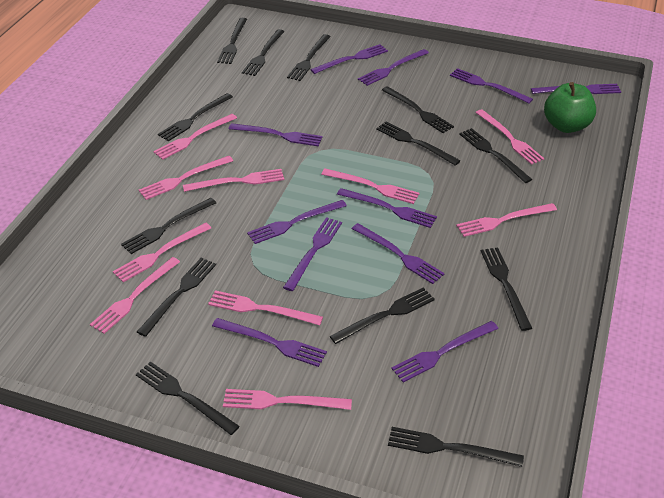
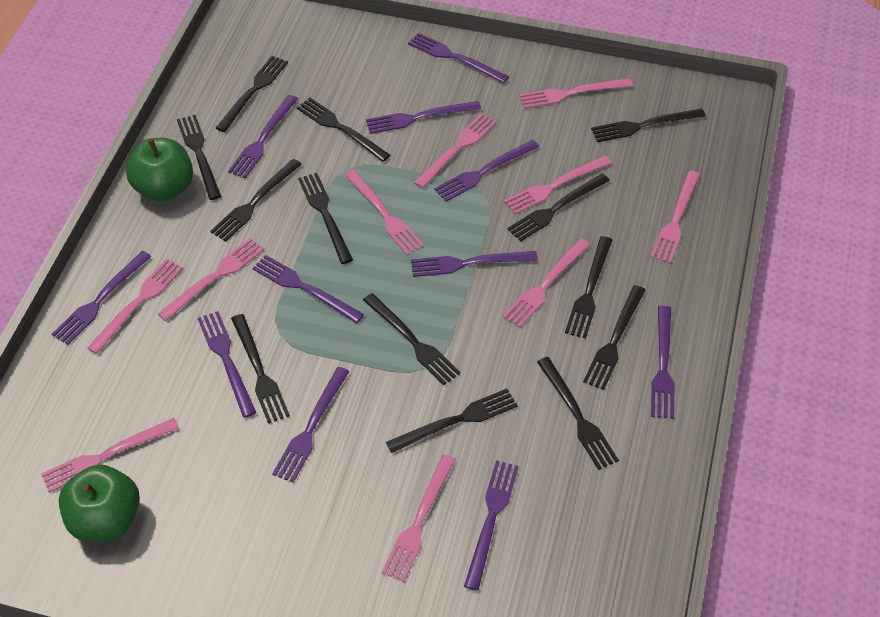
green apple: [544,82,596,133] = 1 -> [59,465,140,542] [126,138,193,201] = 2

